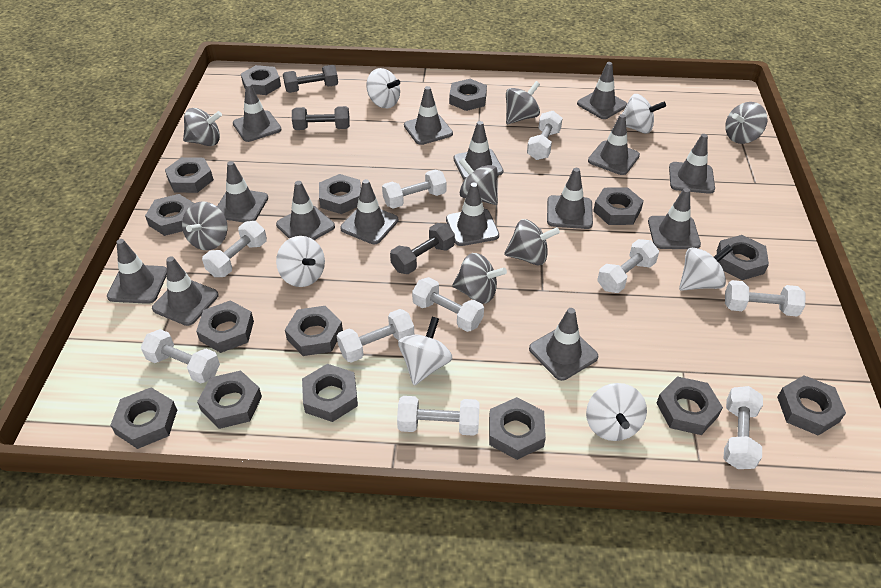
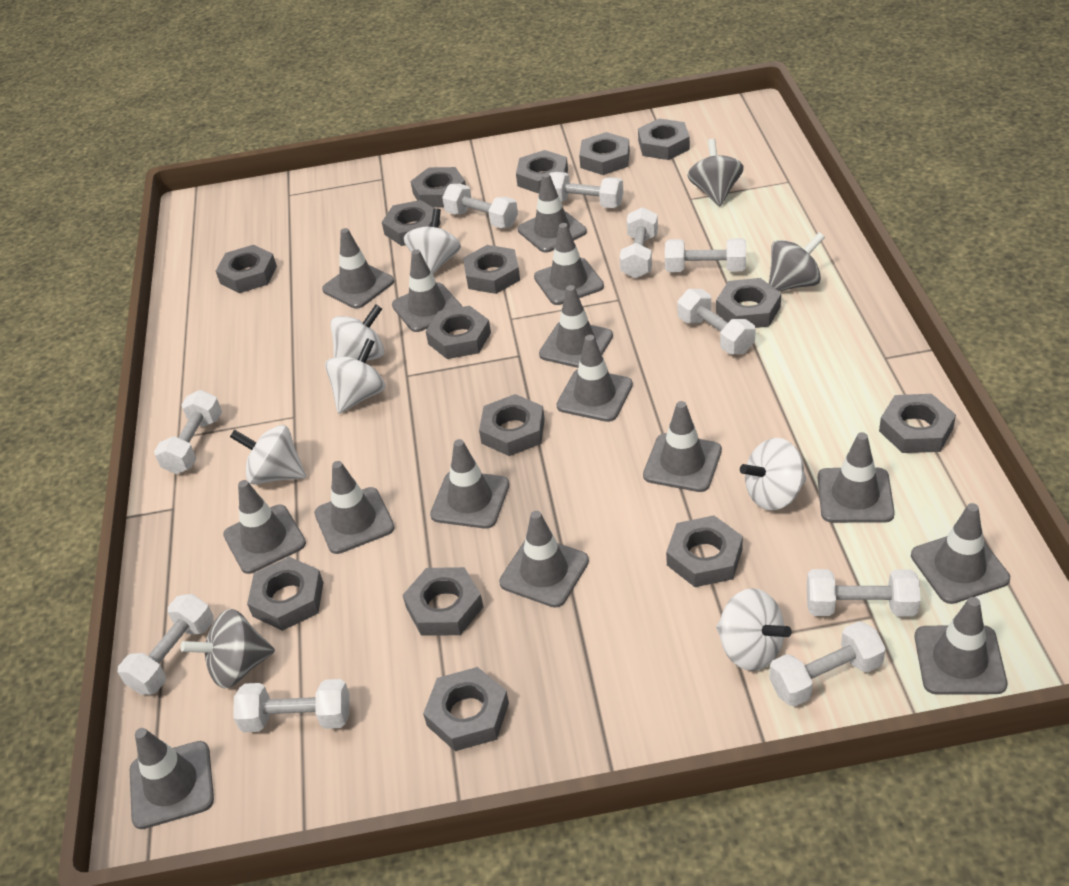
grey dumbbell: [283,65,338,93] [292,106,350,130] [390,223,455,274] = 3 -> none = 0
grey spinning top: [182,201,227,250] [183,108,222,146] [452,253,507,304] [459,158,498,205] [504,219,560,265] [506,81,540,124] [725,102,767,144] = 7 -> [181,609,275,688] [688,139,744,206] [769,232,825,291] = 3

